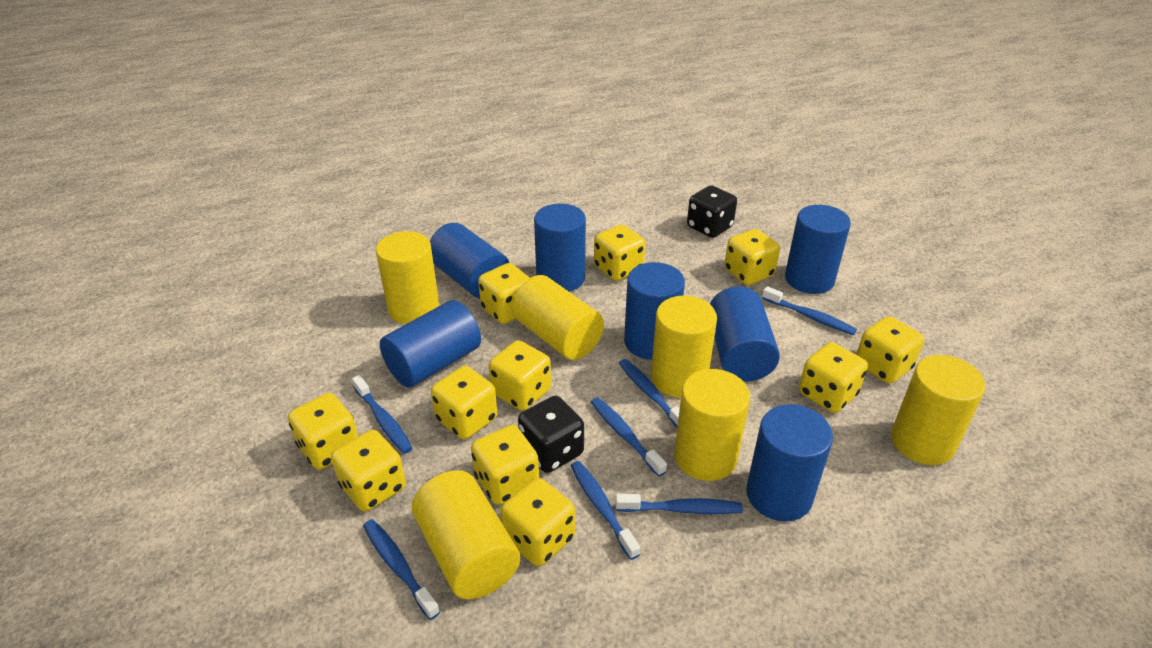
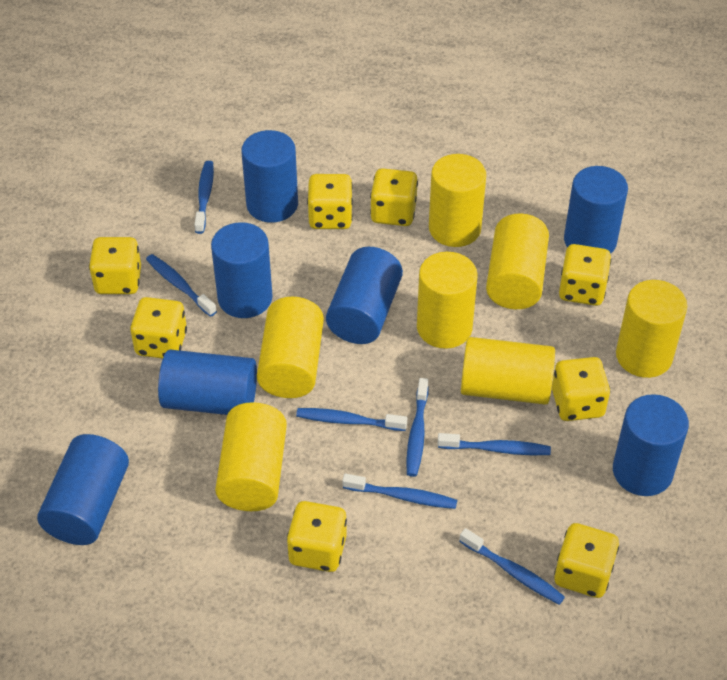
black dice: [518,396,584,473] [687,185,737,238] = 2 -> none = 0
yellow cylinder: [376,231,439,324] [412,470,520,600] [512,275,604,360] [651,296,717,398] [674,369,750,481] [891,355,986,465] = 6 -> [215,402,287,511] [257,297,324,398] [417,252,478,349] [429,154,486,247] [461,337,555,405] [486,213,549,309] [616,280,687,378] = 7
yellow dice: [288,393,358,470] [331,430,406,512] [431,366,497,440] [471,425,539,505] [478,263,530,324] [489,340,551,411] [500,478,575,566] [594,224,645,281] [724,229,780,285] [799,342,868,413] [856,316,924,384] = 11 -> [89,237,141,294] [130,297,187,359] [287,501,347,572] [307,174,353,229] [370,168,418,226] [552,357,610,421] [554,523,619,598] [559,244,611,306] = 8

